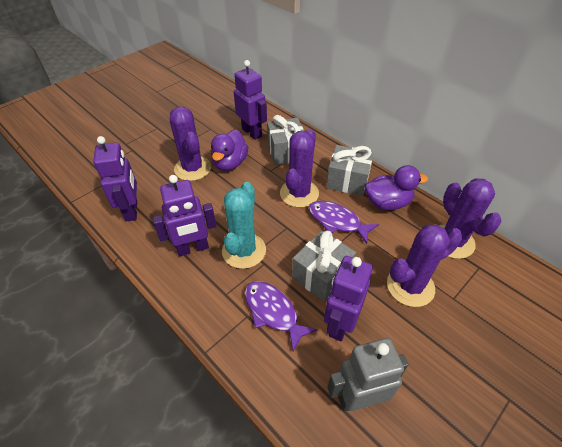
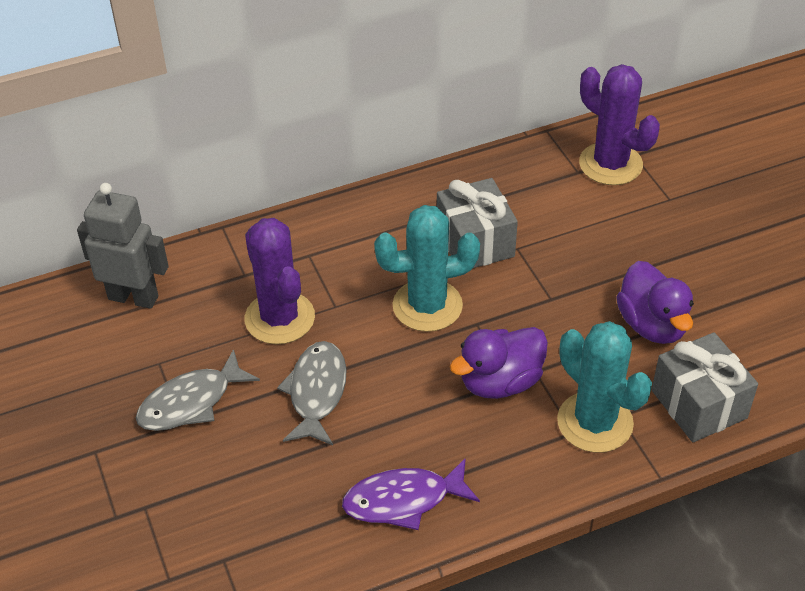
grey fish: none = 0 -> [136,349,260,431] [277,341,347,445] = 2
grey gift: [267,115,303,165] [292,230,356,302] [326,145,374,196] = 3 -> [437,178,518,268] [652,332,758,442] = 2
purple cactus: [170,107,211,181] [280,129,319,208] [387,224,462,307] [439,178,502,259] = 4 -> [245,218,315,344] [579,64,660,185] = 2
purple fish: [245,281,318,352] [309,201,379,244] = 2 -> [342,458,480,530] = 1
purple robot: [93,136,137,222] [153,175,216,256] [234,60,267,140] [324,256,373,341] = 4 -> none = 0
turquoise cactus: [222,182,266,269] = 1 -> [374,205,480,332] [557,321,652,453] = 2

